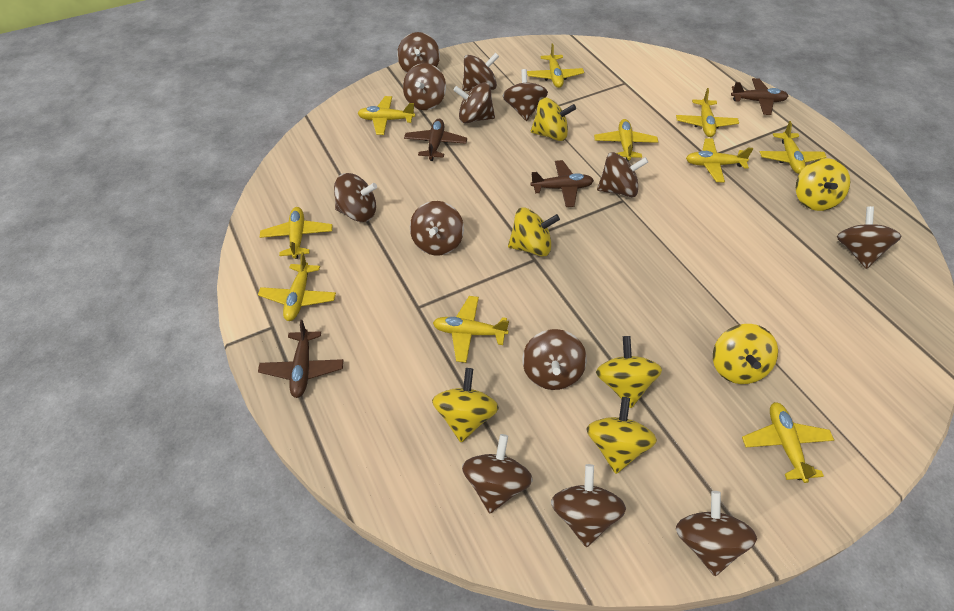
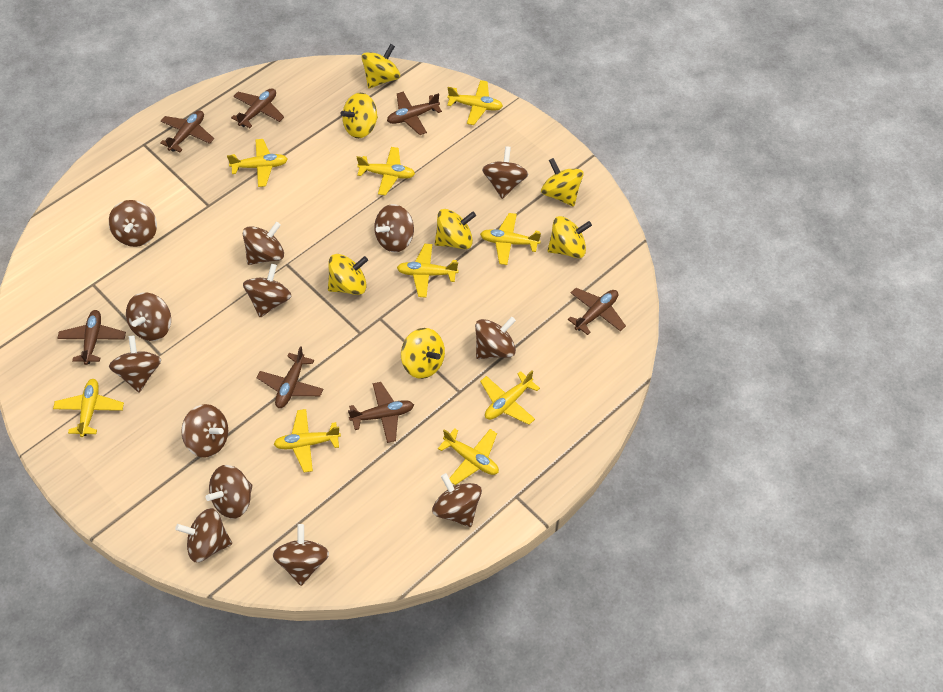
brown plane: [258,320,343,398] [404,119,467,161] [530,160,594,207] [731,78,789,115] = 4 -> [57,310,126,365] [160,110,214,152] [231,88,284,128] [256,346,323,408] [348,382,414,443] [387,92,442,135] [568,288,626,335] = 7
yellow plane: [258,252,336,321] [260,207,332,259] [358,96,415,135] [433,296,509,363] [527,44,584,88] [594,119,658,162] [676,88,739,137] [686,138,753,182] [742,402,834,483] [760,121,827,174] = 10 -> [53,379,124,437] [227,139,288,187] [274,409,341,472] [357,147,415,196] [397,244,458,298] [438,428,499,485] [447,80,503,125] [480,213,541,265] [480,370,540,425] = 9

